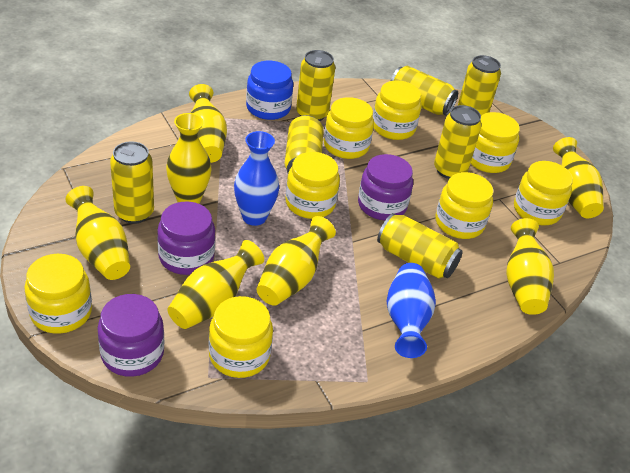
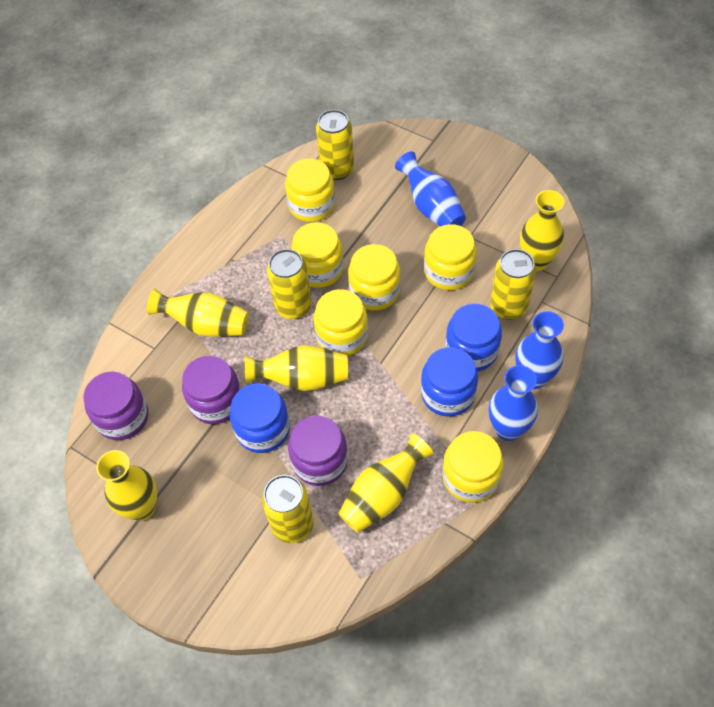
blue jar: [246,61,293,120] = 1 -> [230,383,290,453] [421,347,478,417] [445,304,502,371] = 3
blue vase: [234,131,279,226] [387,263,436,358] = 2 -> [395,151,466,226] [489,365,538,441] [515,311,564,389] = 3
yellow can: [110,141,154,224] [285,115,324,173] [296,50,335,121] [377,213,463,279] [391,66,458,116] [434,105,482,179] [458,55,501,115] = 7 -> [262,475,314,543] [267,249,312,319] [316,110,354,180] [490,249,536,320] = 4
yellow jar: [24,254,92,334] [209,296,273,378] [286,152,340,219] [324,97,374,159] [373,81,422,140] [436,172,493,239] [470,112,520,173] [514,161,573,225] = 8 -> [285,159,335,222] [291,222,344,288] [314,289,368,356] [348,244,401,310] [424,224,477,290] [442,431,504,503] = 6
yellow vase: [66,186,130,280] [166,113,211,204] [167,240,264,329] [189,84,227,163] [257,216,336,306] [506,218,554,315] [553,137,604,218] = 7 -> [96,450,157,521] [147,289,249,337] [245,345,348,391] [338,433,434,533] [520,190,564,271] = 5

